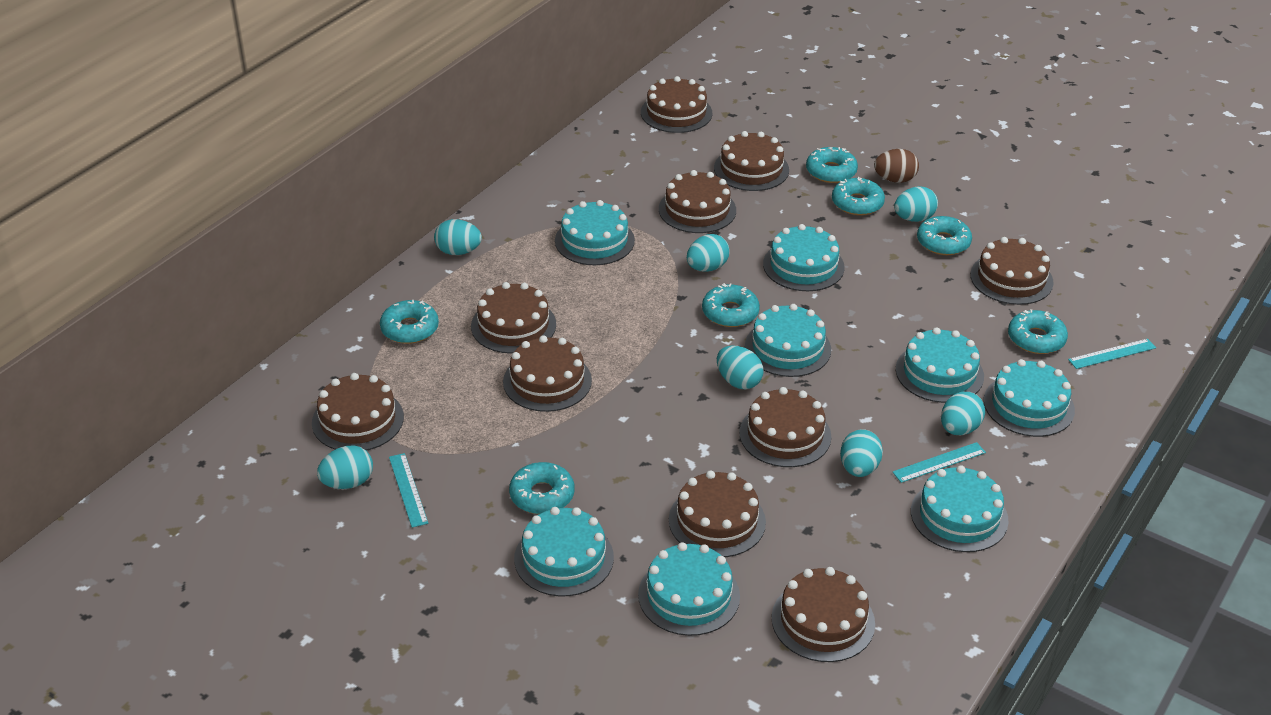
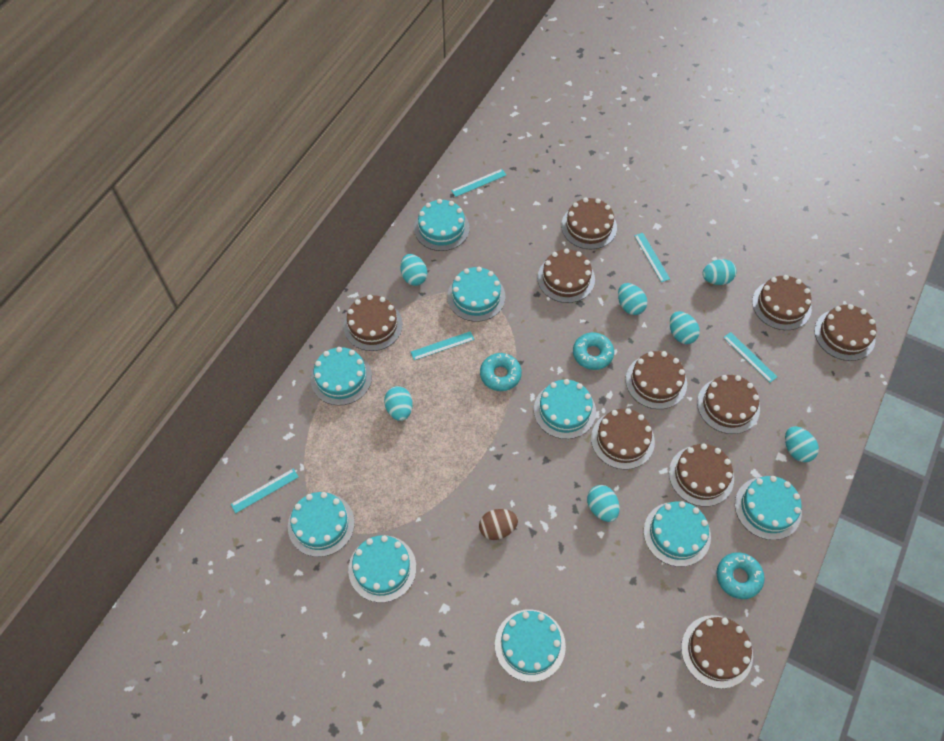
turquoise cake: [514,507,614,596] [555,200,635,265] [638,542,740,636] [745,304,831,377] [763,224,844,291] [896,327,984,403] [911,465,1009,552] [984,359,1075,437] = 8 -> [288,492,355,557] [311,347,372,406] [348,535,416,603] [414,199,470,251] [447,267,505,322] [495,609,566,682] [534,379,596,439] [644,501,711,567] [735,476,802,540] = 9
turquoise donut: [380,300,439,344] [509,462,575,514] [702,283,760,327] [806,147,858,183] [832,177,885,215] [917,216,972,255] [1008,309,1068,354] = 7 -> [480,353,522,391] [573,332,614,370] [717,552,765,599] = 3
turquoise ruler: [389,453,428,528] [892,442,986,483] [1068,339,1156,369] = 3 -> [231,469,298,513] [411,331,474,360] [451,169,506,197] [634,233,670,282] [723,332,777,382] = 5

